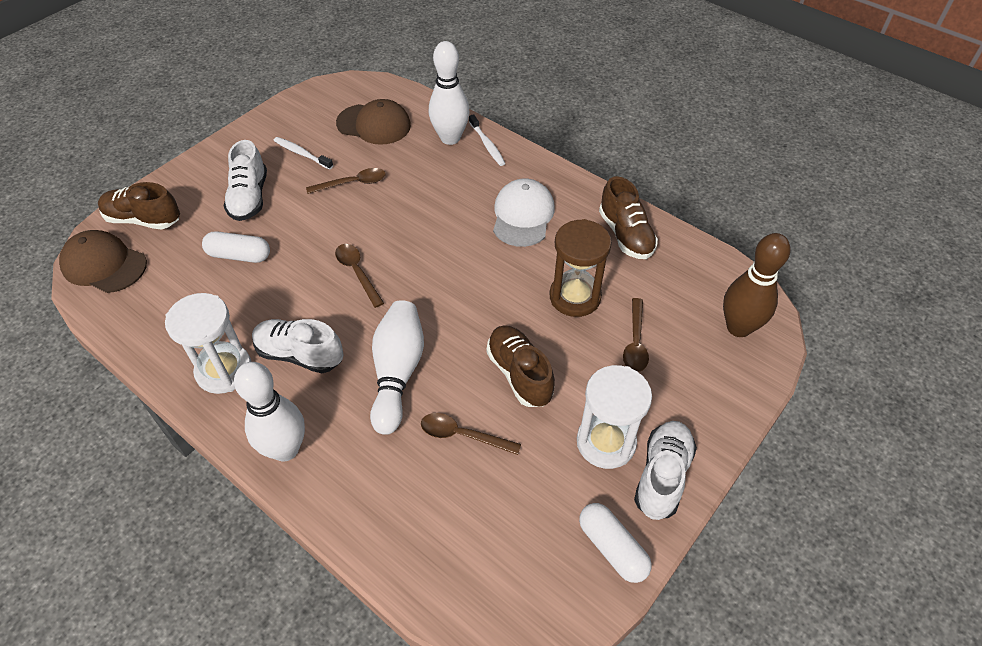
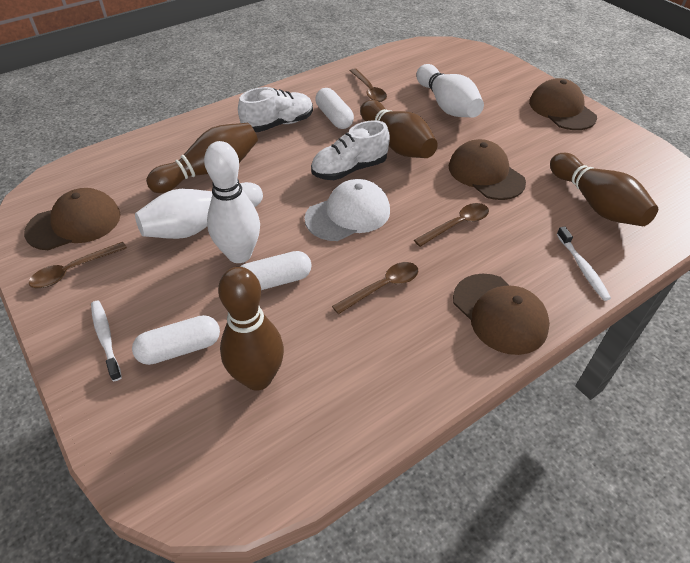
brown bowling pin: [723,233,790,337] = 1 -> [146,123,258,193] [218,267,284,391] [360,100,438,158] [550,153,658,226] = 4
brown cap: [59,230,147,293] [336,99,411,145] = 2 -> [24,188,121,250] [449,139,526,200] [453,274,550,355] [529,78,597,130] = 4
brown hourglass: [549,219,612,317] = 1 -> none = 0
brown shoe: [98,182,180,230] [486,325,555,407] [599,176,658,259] = 3 -> none = 0
white capsule: [202,231,270,263] [579,503,652,583] = 2 -> [132,315,220,365] [240,251,312,290] [315,88,354,129] = 3
white hourglass: [165,293,251,394] [577,365,652,469] = 2 -> none = 0
white shoe: [224,140,267,221] [252,319,344,373] [634,421,697,520] = 3 -> [238,87,313,132] [311,120,390,180] = 2

